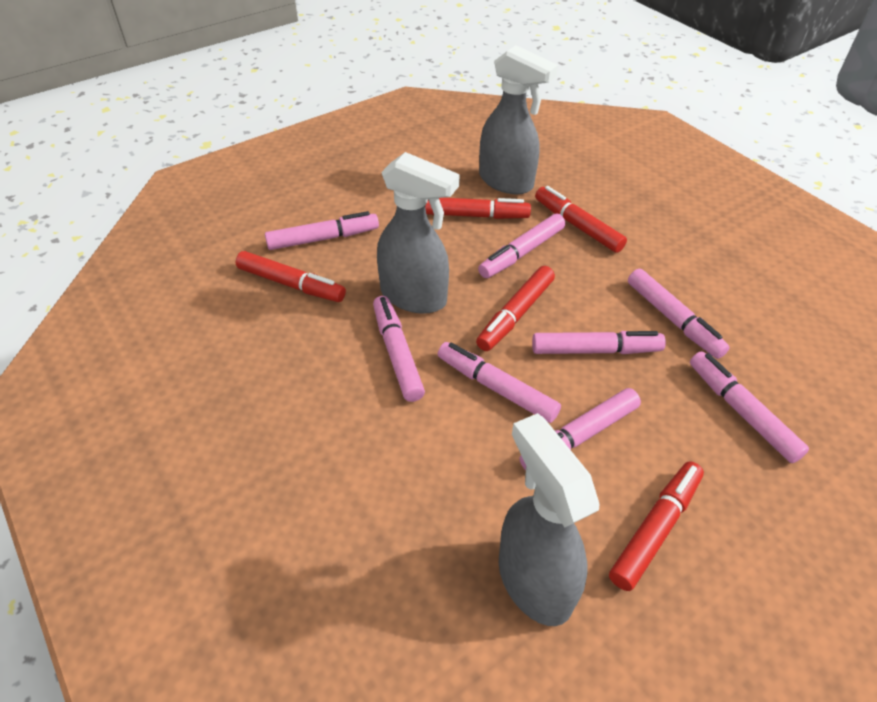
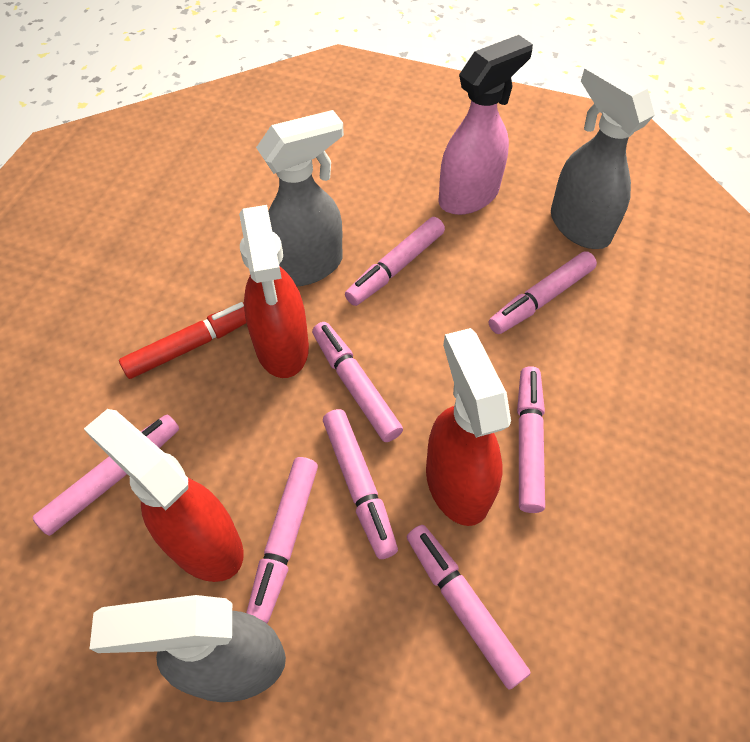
pink spray bottle: none = 0 -> [438,35,533,215] = 1
red marker: [236,251,346,302] [425,198,531,219] [476,266,555,351] [535,186,627,253] [609,461,704,591] = 5 -> [119,302,246,379] = 1
red spray bottle: none = 0 -> [84,409,244,582] [239,205,309,378] [426,328,511,526] = 3

